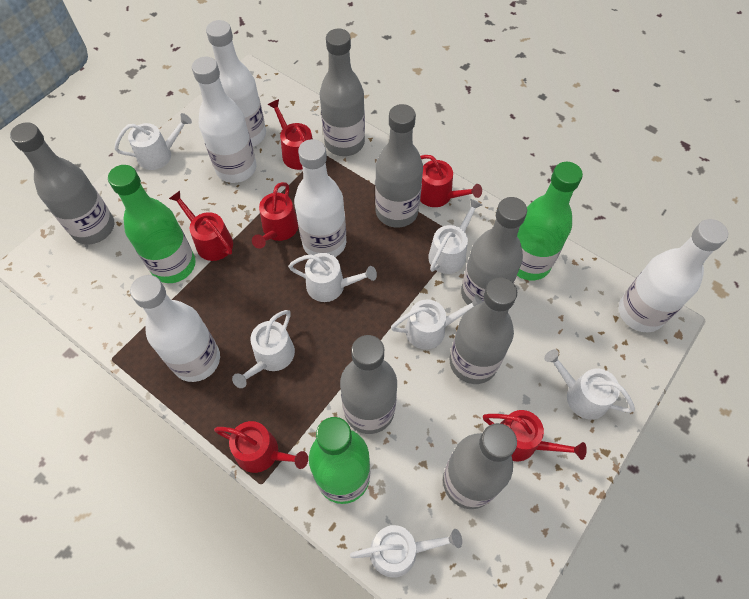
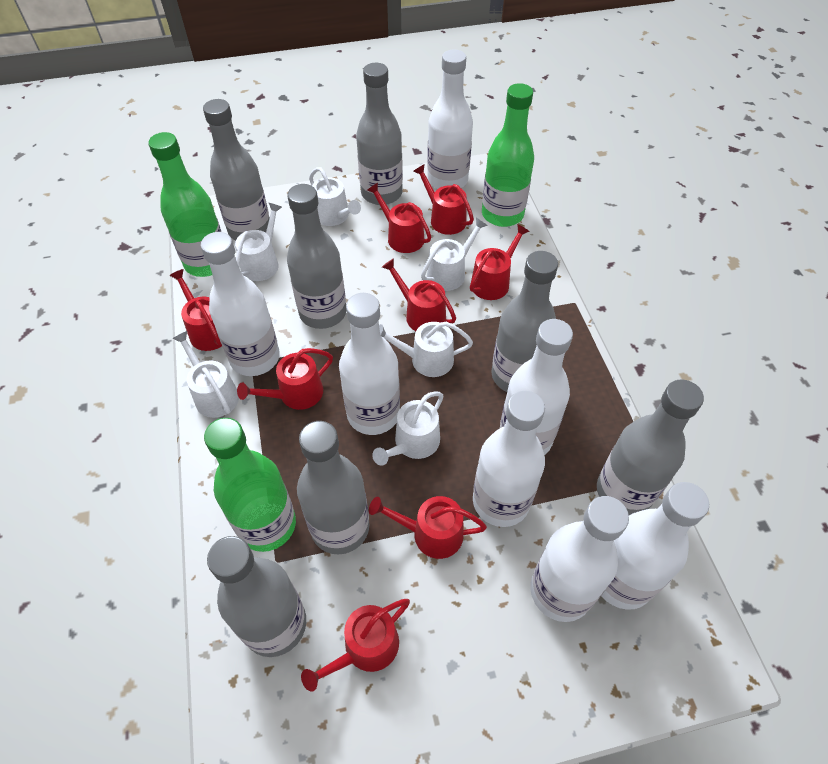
red watering can: [169,191,233,261] [214,421,308,473] [252,182,298,249] [268,99,313,170] [420,155,482,207] [483,410,587,461] = 6 -> [169,269,222,351] [237,348,333,410] [301,599,410,692] [367,183,431,253] [369,496,487,559] [382,258,456,331] [413,164,474,235] [470,224,530,300] = 8
white bottle: [130,275,220,382] [192,57,257,183] [206,20,266,147] [294,139,346,257] [618,219,728,332] = 5 -> [201,232,280,376] [339,293,400,435] [427,50,473,189] [473,391,545,527] [499,319,573,455] [530,496,629,622] [601,482,709,610] = 7
white watering can: [114,113,192,170] [232,310,295,388] [288,253,377,302] [350,525,462,578] [391,295,483,350] [428,199,482,274] [544,349,635,419] = 7 -> [172,331,239,418] [235,203,282,281] [309,167,361,226] [372,391,443,466] [379,322,473,377] [421,218,488,291] = 6

